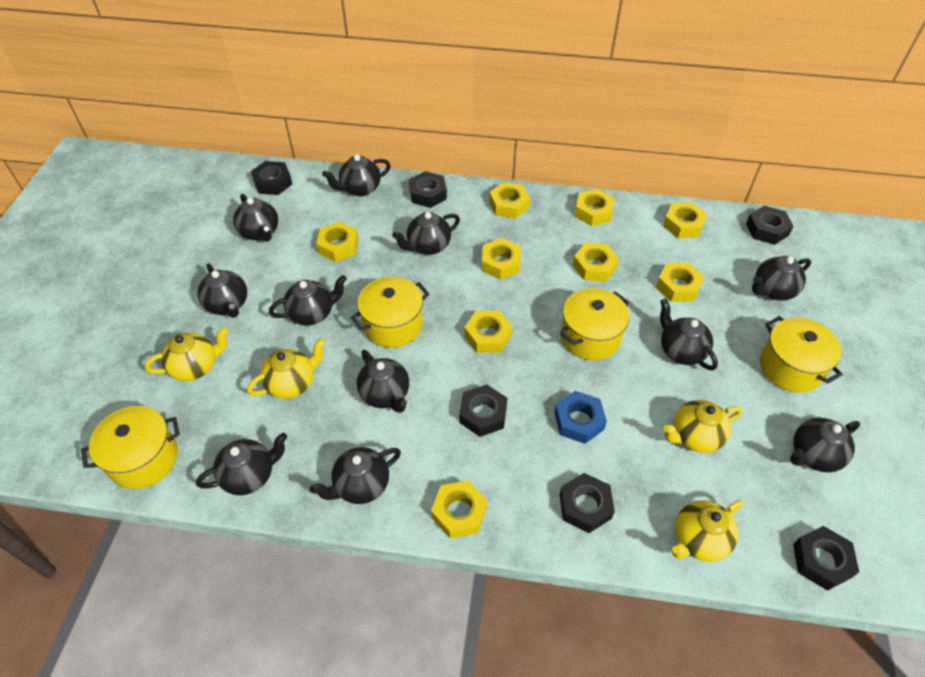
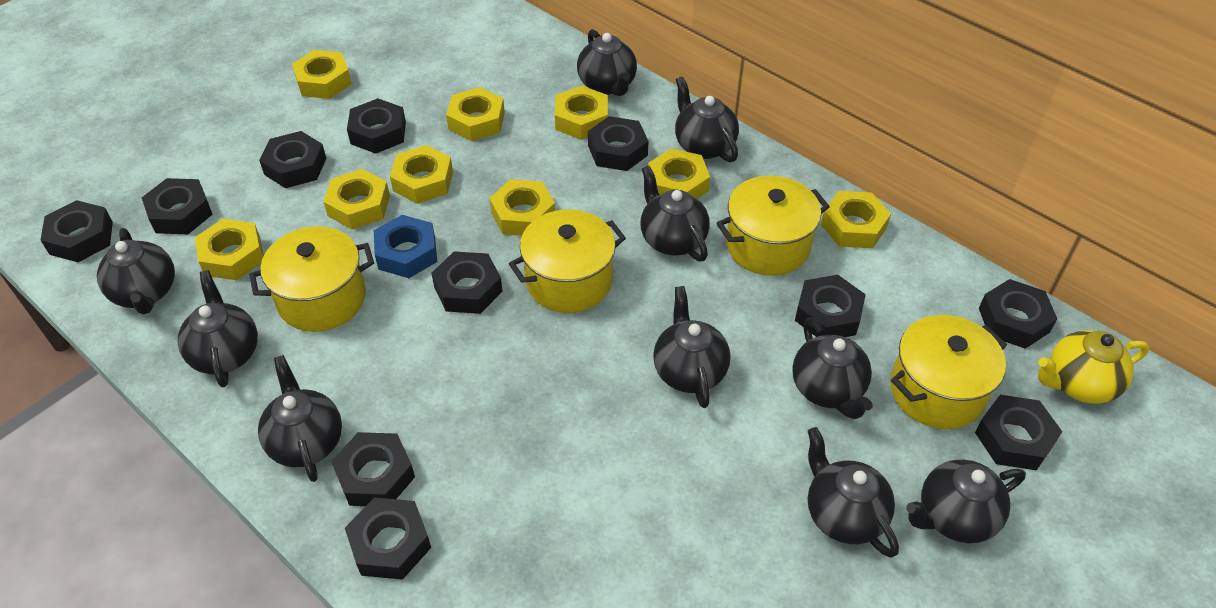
black nut: [251,161,292,195] [409,171,447,208] [459,384,507,437] [560,473,615,533] [746,206,793,245] [793,526,859,591] = 6 -> [41,200,113,262] [142,178,213,234] [259,131,327,188] [331,432,415,506] [345,497,431,580] [347,98,406,154] [431,251,503,314] [588,116,648,171] [795,275,866,337] [975,395,1063,471] [979,279,1057,349] = 11
black teapot: [196,433,287,495] [198,263,247,318] [233,194,279,242] [269,275,347,325] [310,447,401,504] [322,154,391,196] [357,350,409,413] [392,212,460,255] [660,299,718,370] [752,256,811,301] [790,418,860,472] = 11 -> [97,228,175,314] [178,270,258,387] [258,355,342,482] [577,29,637,96] [640,166,710,262] [653,286,730,408] [675,76,739,162] [792,318,873,419] [808,427,899,558] [906,460,1026,543] = 10
yellow teapot: [145,327,229,381] [247,338,325,399] [663,400,742,453] [672,500,743,562] = 4 -> [1038,330,1150,404] = 1

